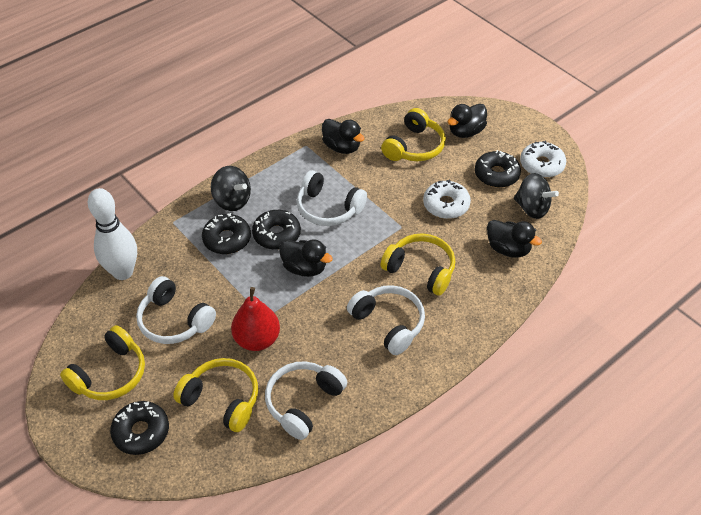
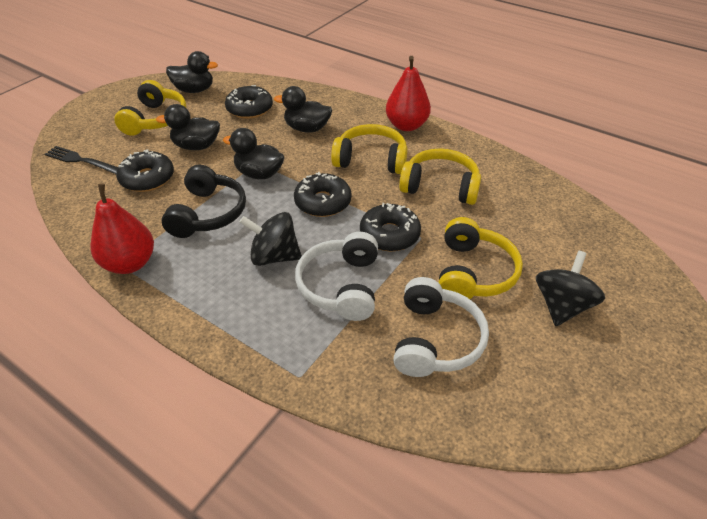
black fork: none = 0 -> [45,146,118,174] = 1
black headphones: none = 0 -> [162,165,246,238] = 1
red pear: [231,287,280,351] = 1 -> [90,183,154,274] [386,56,431,131] = 2
white bowling pin: [88,188,137,280] = 1 -> none = 0
white donut: [423,180,471,219] [520,141,566,178] = 2 -> none = 0
white headphones: [136,276,216,344] [265,361,347,440] [297,170,367,226] [347,285,425,355] = 4 -> [295,232,378,321] [393,277,489,377] = 2

